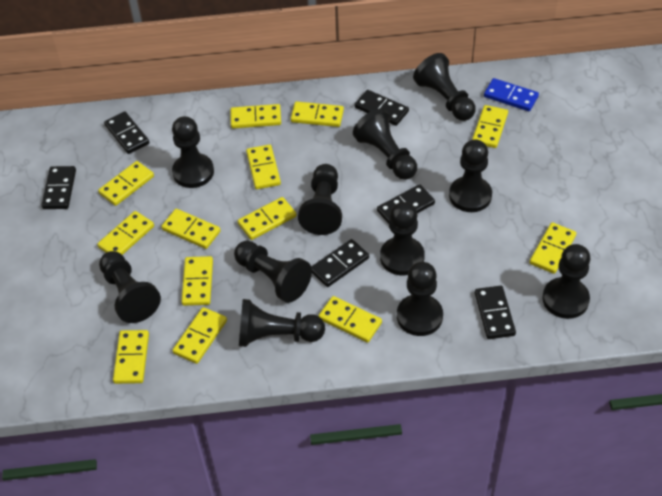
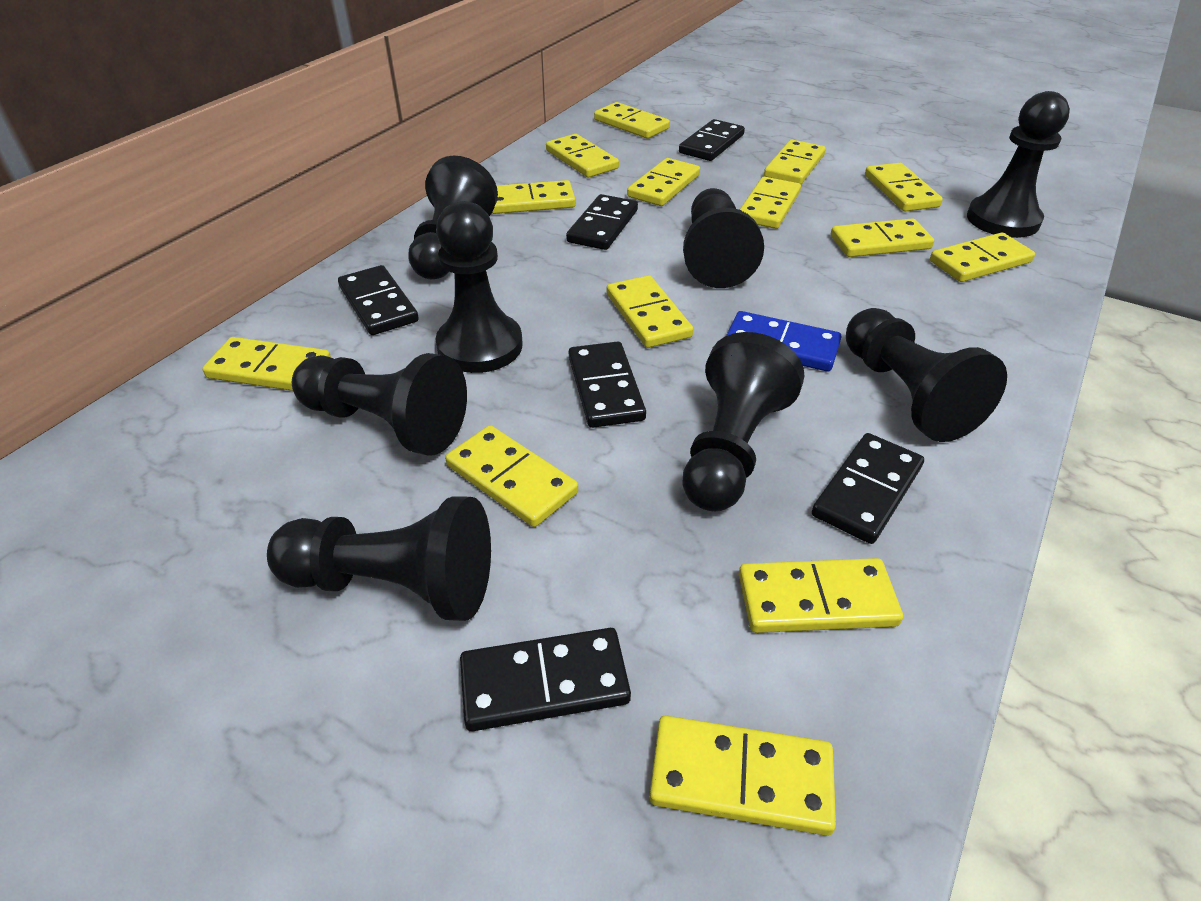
black pawn: [99,251,161,323] [172,116,214,188] [234,241,312,303] [239,299,325,347] [298,164,342,235] [353,108,417,180] [380,202,425,275] [397,262,443,336] [413,53,476,121] [449,139,492,212] [542,244,590,319] = 11 -> [267,496,491,621] [292,353,467,456] [408,156,498,279] [436,201,523,373] [682,332,804,512] [683,188,764,288] [846,308,1007,442] [967,91,1070,238] = 8
yellow domino: [97,211,154,255] [98,161,154,206] [113,330,149,384] [161,209,221,249] [173,307,227,364] [181,256,213,306] [230,104,281,128] [238,197,296,240] [246,145,281,189] [291,101,344,127] [319,296,382,343] [472,105,508,148] [529,222,576,274] = 13 -> [202,337,331,391] [445,425,578,527] [492,180,576,214] [546,134,619,178] [594,102,670,139] [607,275,693,348] [627,158,700,206] [649,716,836,836] [739,558,903,633] [740,177,801,229] [764,140,826,184] [831,218,934,257] [865,163,943,212] [930,232,1035,282] = 14

